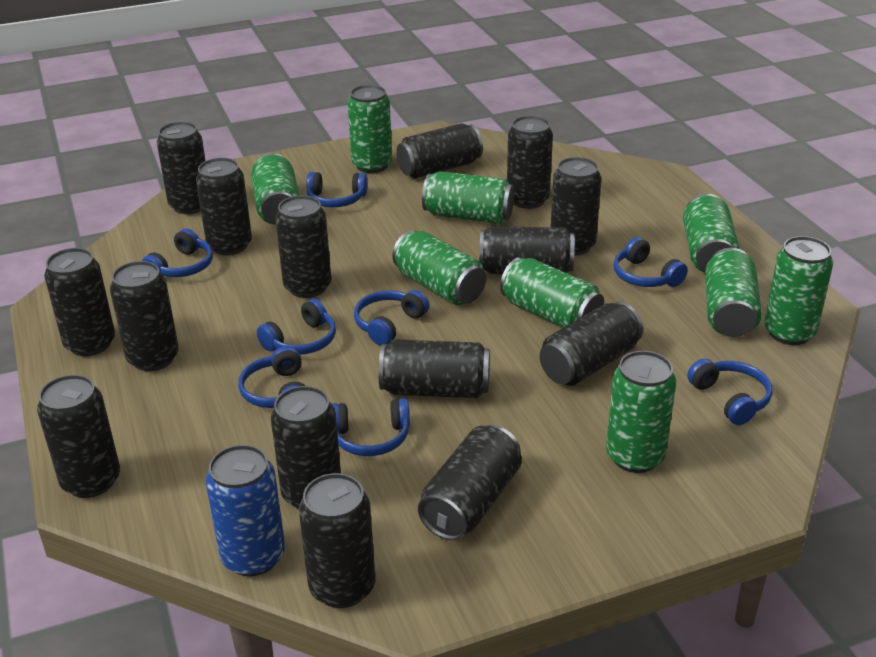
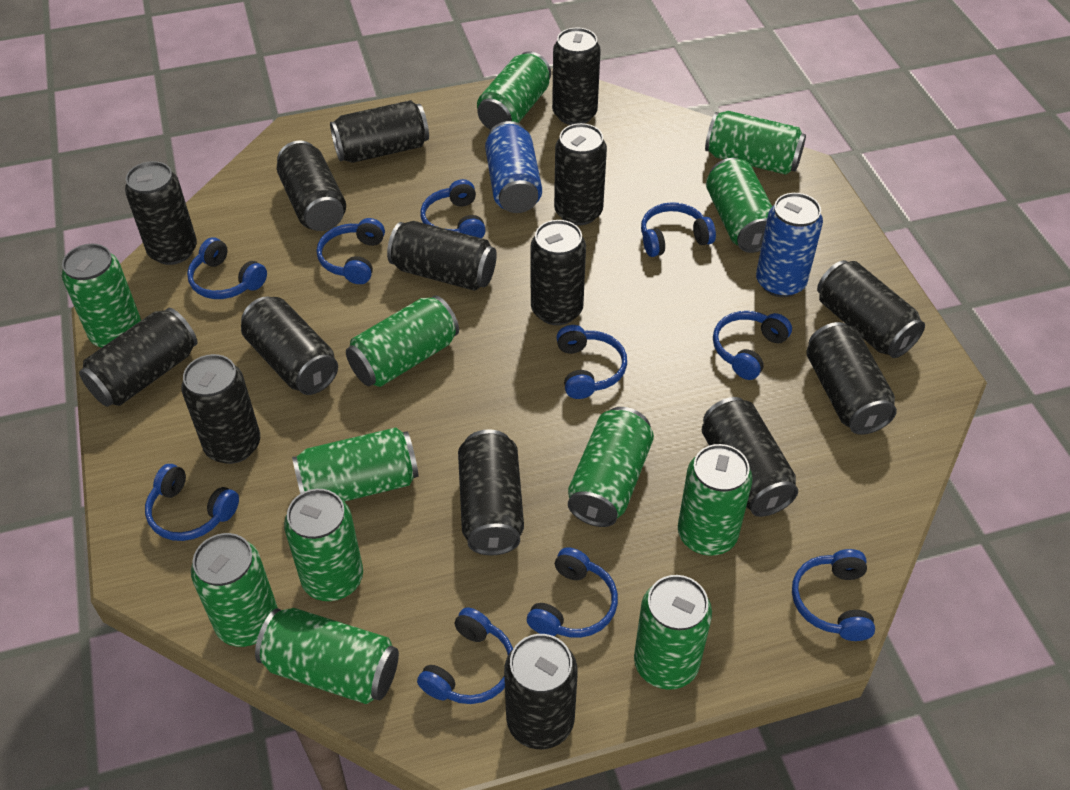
blue can: [205,445,285,576] = 1 -> [485,121,542,213] [756,193,823,297] = 2
blue headphones: [142,228,213,277] [238,346,305,408] [257,299,336,355] [306,172,367,207] [332,398,410,456] [354,290,429,346] [613,237,688,287] [687,359,772,425] = 8 -> [145,464,239,541] [187,238,267,299] [317,218,385,284] [417,607,513,704] [420,179,486,238] [527,547,618,638] [556,325,627,399] [641,202,716,257] [713,311,792,380] [792,549,875,641] = 10
green can: [251,153,299,225] [348,85,392,173] [392,230,486,305] [422,171,514,224] [500,257,604,328] [606,351,676,473] [683,194,740,272] [705,248,762,337] [764,236,833,345] = 9 -> [62,244,141,347] [191,533,278,647] [255,608,399,704] [284,489,363,601] [292,428,418,502] [346,295,459,387] [477,51,551,130] [568,407,654,527] [634,575,712,690] [678,444,753,556] [705,111,806,175] [706,158,772,253] = 12

